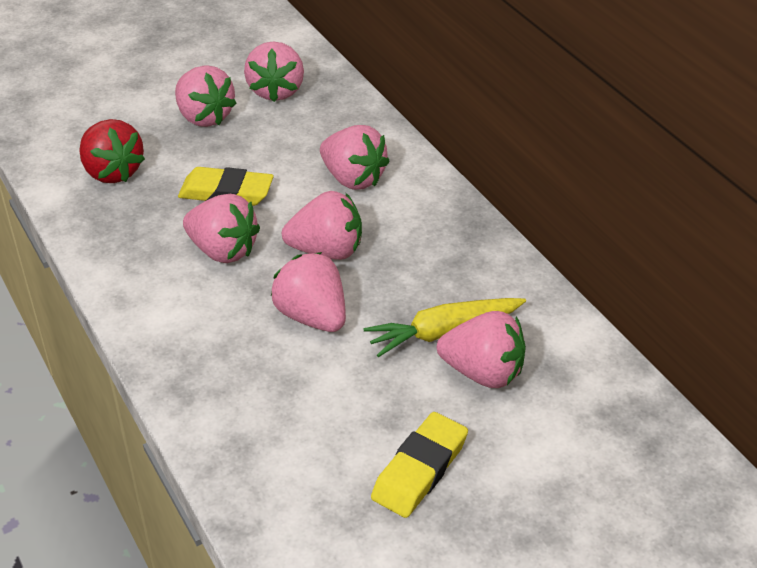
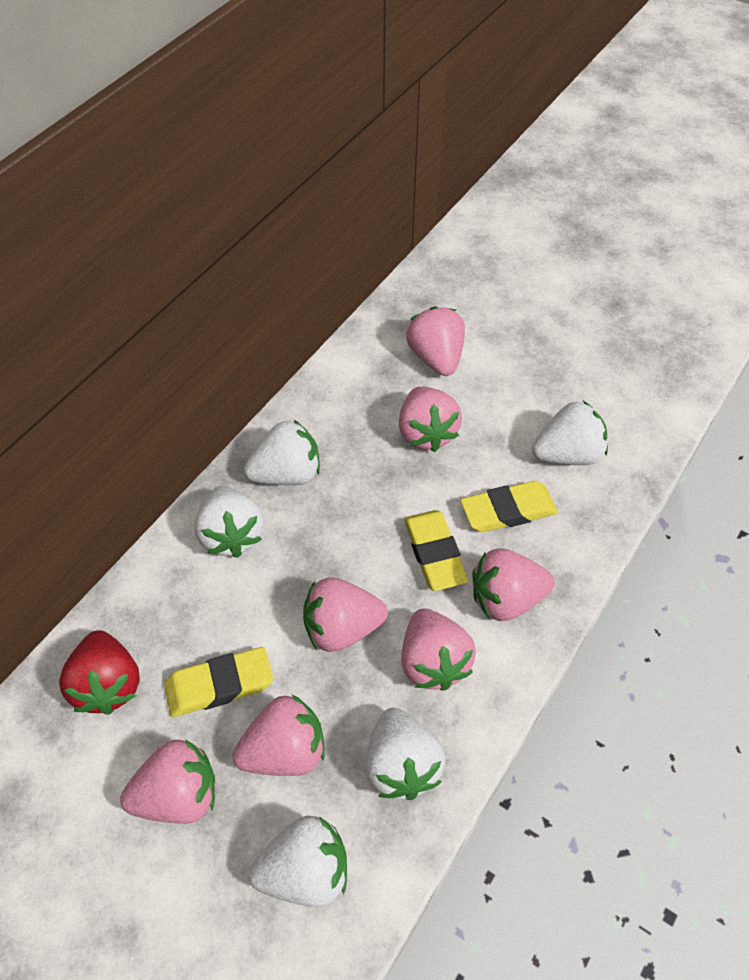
white strawberry: none = 0 -> [194,486,264,558] [244,420,320,485] [249,816,347,907] [365,708,445,800] [532,401,608,465] = 5
yellow carrot: [364,298,526,357] = 1 -> none = 0
yellow eraser: [178,167,274,206] [371,412,468,518] = 2 -> [164,647,273,717] [404,510,468,591] [460,481,558,532] = 3

